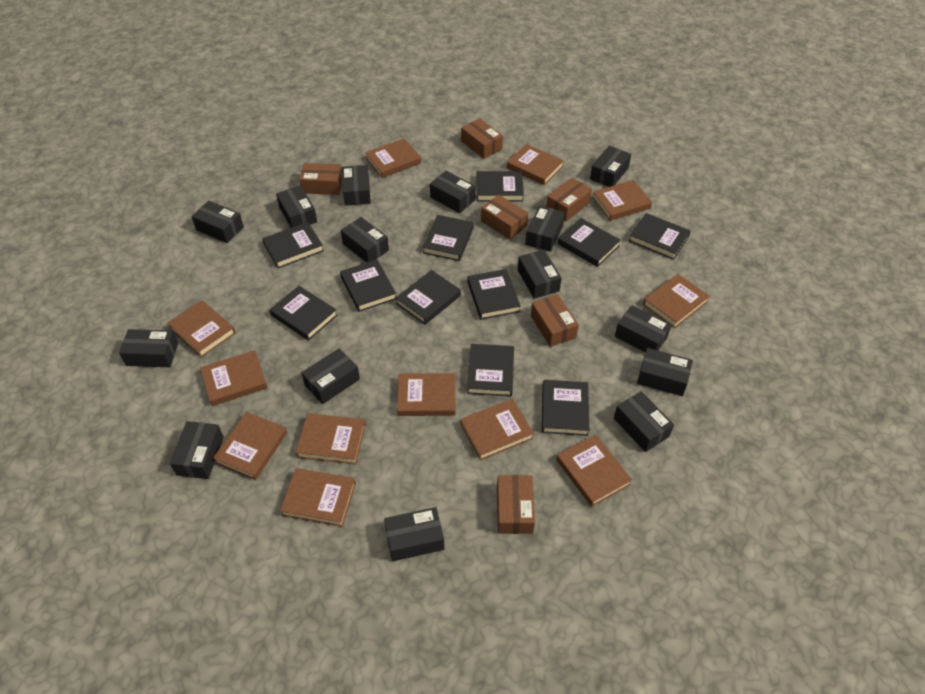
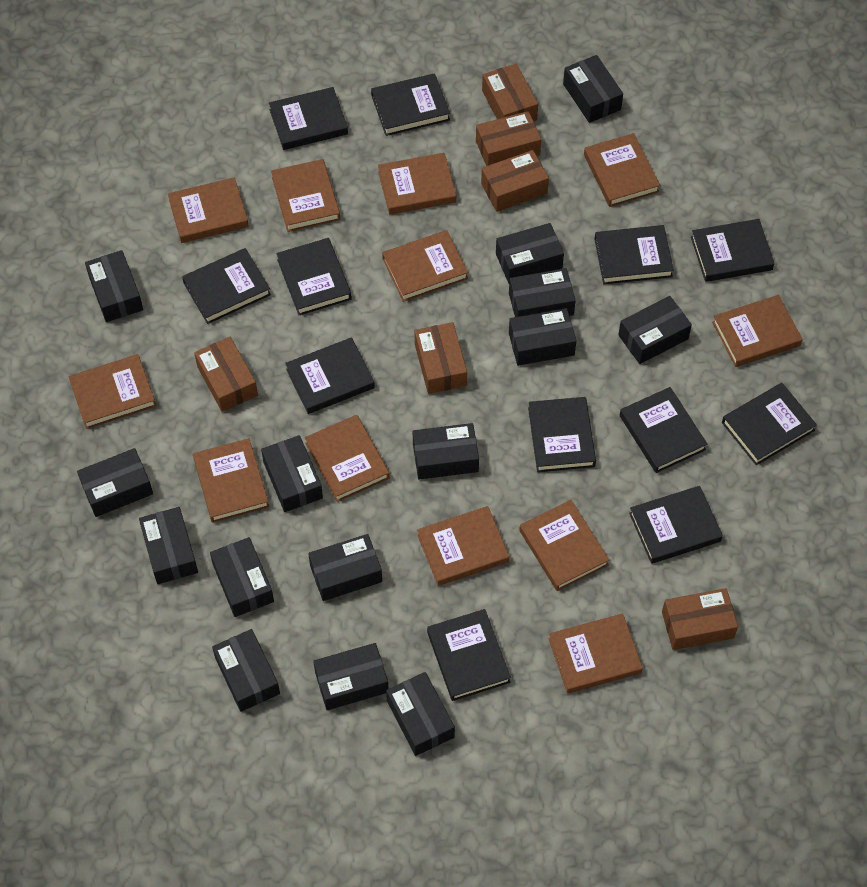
black book: [262,222,324,268] [269,286,337,341] [340,259,396,312] [396,270,461,325] [422,215,474,261] [467,344,514,396] [468,269,521,320] [476,171,524,202] [542,380,589,436] [558,218,621,267] [629,213,691,260] = 11 -> [182,248,271,324] [269,87,348,150] [276,238,352,315] [285,337,375,414] [371,73,450,136] [427,609,511,701] [528,397,596,472] [594,225,674,284] [620,387,707,473] [629,486,723,564] [691,219,775,282] [722,383,817,465] = 12

